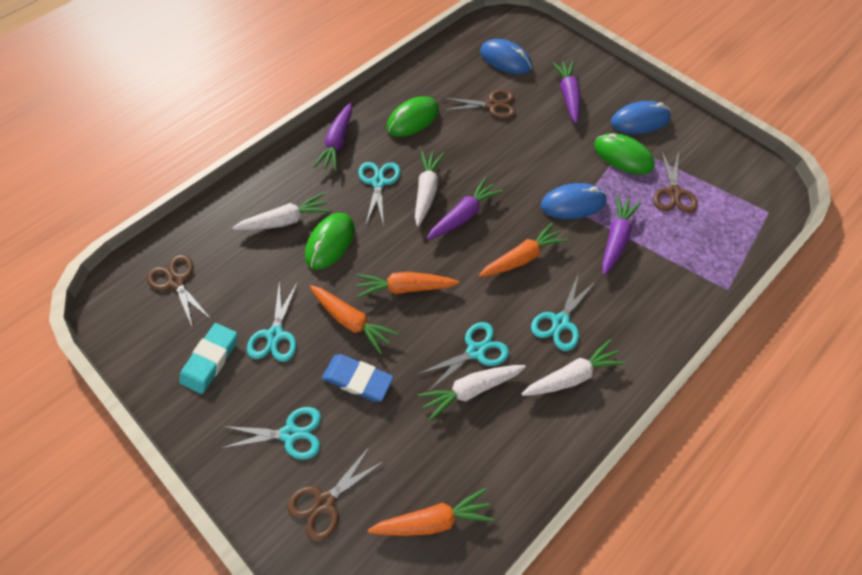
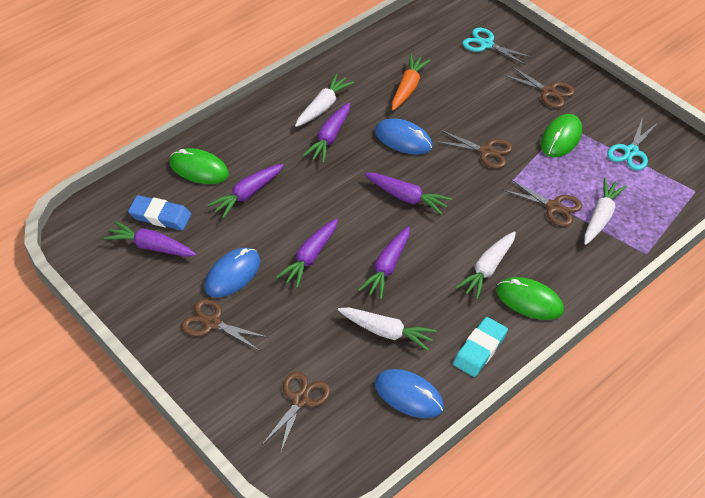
brown scissors: [147,255,212,328] [287,445,386,542] [443,89,516,119] [654,150,698,213] = 4 -> [181,299,269,351] [262,372,331,452] [435,130,513,169] [503,66,575,108] [503,179,582,227] = 5
orange carrot: [310,285,398,354] [356,272,459,298] [368,488,494,536] [479,222,568,277] = 4 -> [392,54,431,111] = 1
purple carrot: [314,103,352,171] [427,177,503,240] [552,61,580,123] [602,195,641,275] = 4 -> [103,221,196,257] [207,164,284,218] [276,219,338,288] [303,103,350,163] [358,226,410,299] [365,173,452,215] = 6
turquoise scissors: [222,407,321,460] [247,280,298,362] [358,162,401,226] [418,322,509,391] [531,273,596,351] = 5 -> [462,28,532,65] [607,118,657,170] = 2

